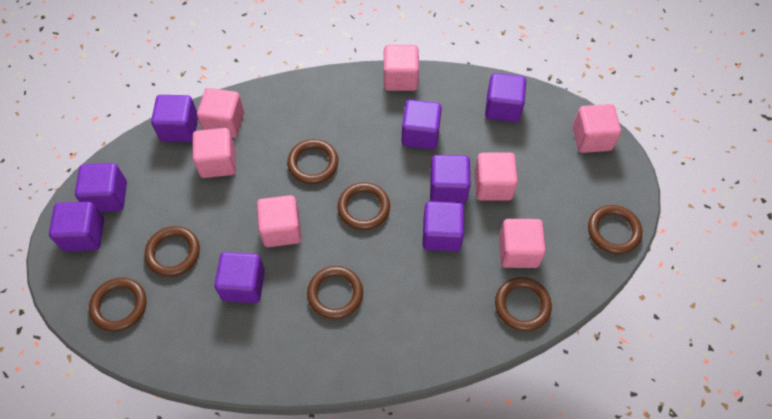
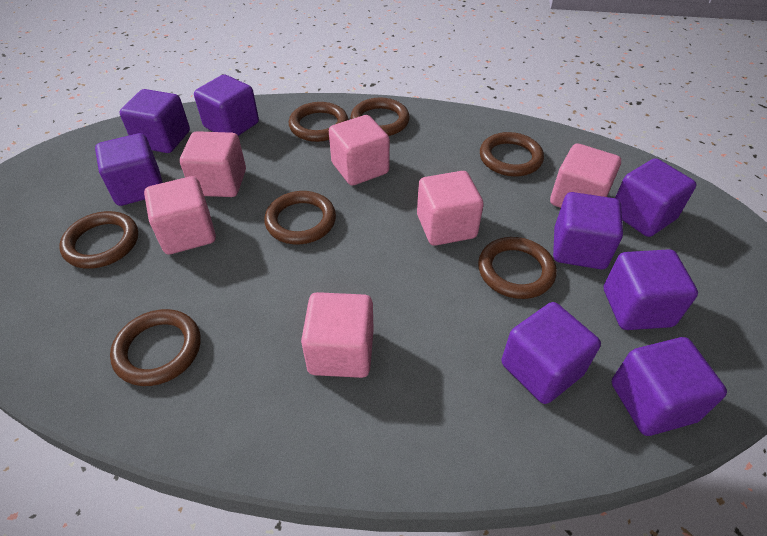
pink cube: [193,128,236,178] [197,88,244,138] [257,195,301,247] [384,45,419,91] [474,153,518,201] [499,219,546,268] [573,104,621,153] = 7 -> [144,176,216,255] [180,131,246,197] [301,292,374,378] [329,115,390,186] [417,171,484,246] [550,144,621,208] = 6

